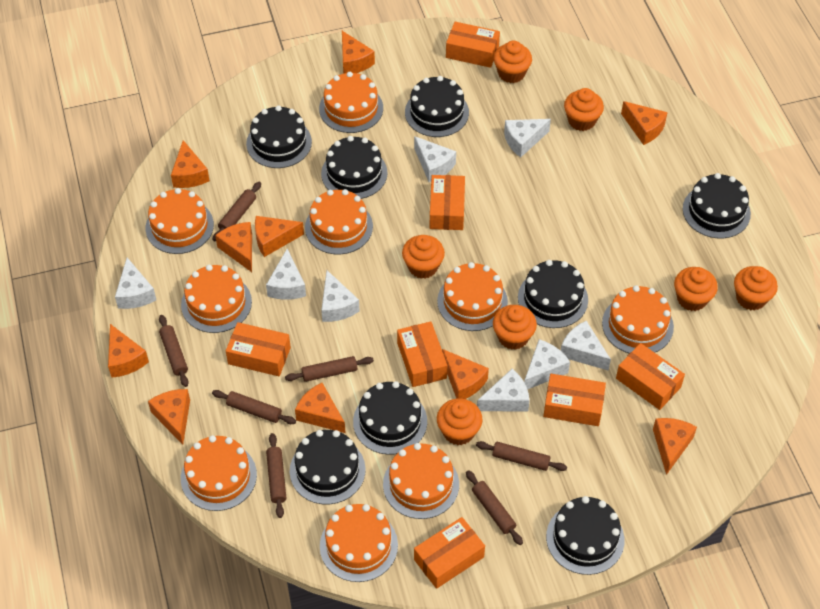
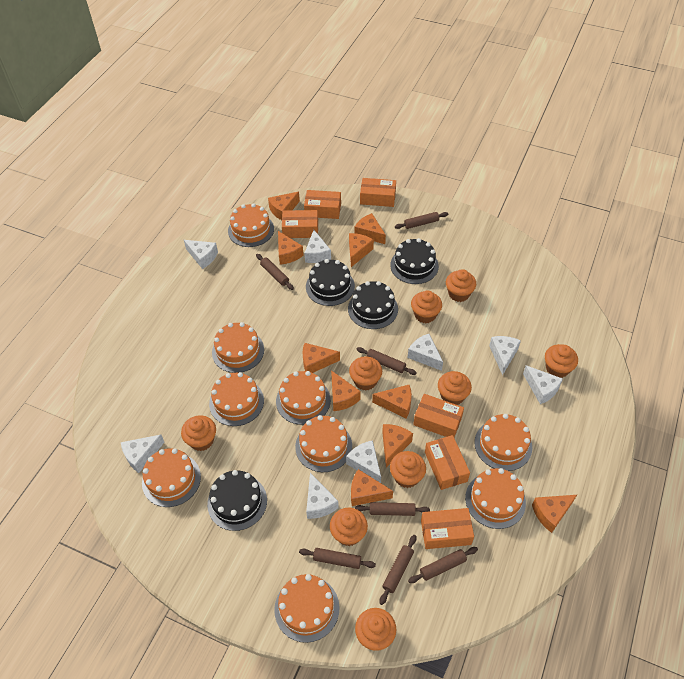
black cake: [246,105,312,168] [290,430,366,504] [321,136,388,199] [353,381,427,455] [405,76,469,137] [518,260,588,328] [546,496,625,575] [683,173,751,238] = 8 -> [207,470,267,531] [306,259,355,306] [348,281,398,329] [390,238,439,284] = 4
orange box: [226,322,291,376] [397,321,447,387] [414,517,485,589] [429,175,465,230] [446,22,500,68] [543,374,606,426] [616,343,685,410] = 7 -> [282,210,318,238] [304,190,341,219] [360,178,396,207] [413,394,464,437] [421,508,474,549] [425,435,470,490] = 6
orange cupcake: [402,235,445,279] [437,398,482,445] [493,305,537,350] [494,41,532,83] [564,88,604,131] [674,267,718,311] [734,266,778,311] = 7 -> [181,415,216,451] [330,508,368,546] [349,356,382,390] [355,608,396,651] [390,451,426,488] [411,291,442,323] [438,371,472,405] [446,269,476,302] [545,344,578,378] = 9

